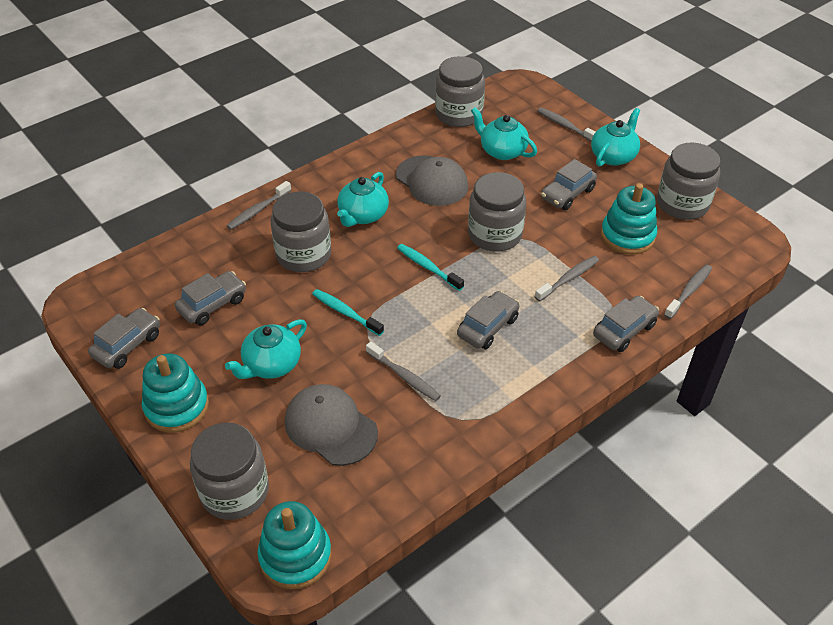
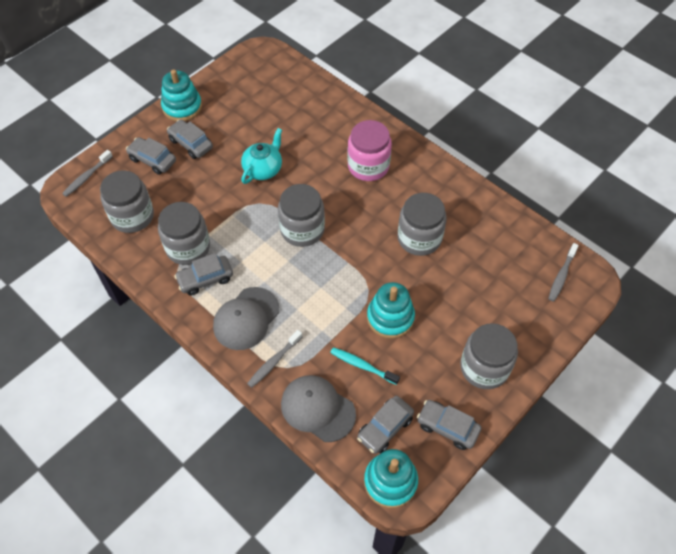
grey toothbrush: [227,181,291,230] [366,341,441,401] [535,256,599,302] [537,107,595,142] [664,264,712,319] = 5 -> [62,150,113,197] [247,330,302,388] [548,243,579,302] = 3
pink jar: none = 0 -> [347,120,392,181] = 1
turquoise teapot: [225,319,307,379] [337,172,389,227] [471,107,537,160] [591,108,640,167] = 4 -> [241,128,282,184] = 1
turquoise toothbrush: [312,289,384,336] [397,244,464,291] = 2 -> [330,347,400,385] = 1

